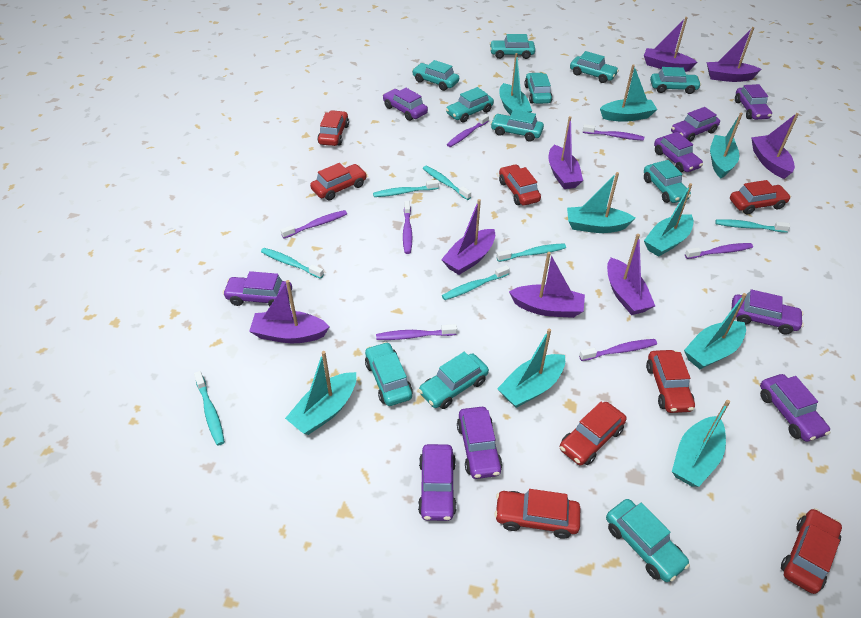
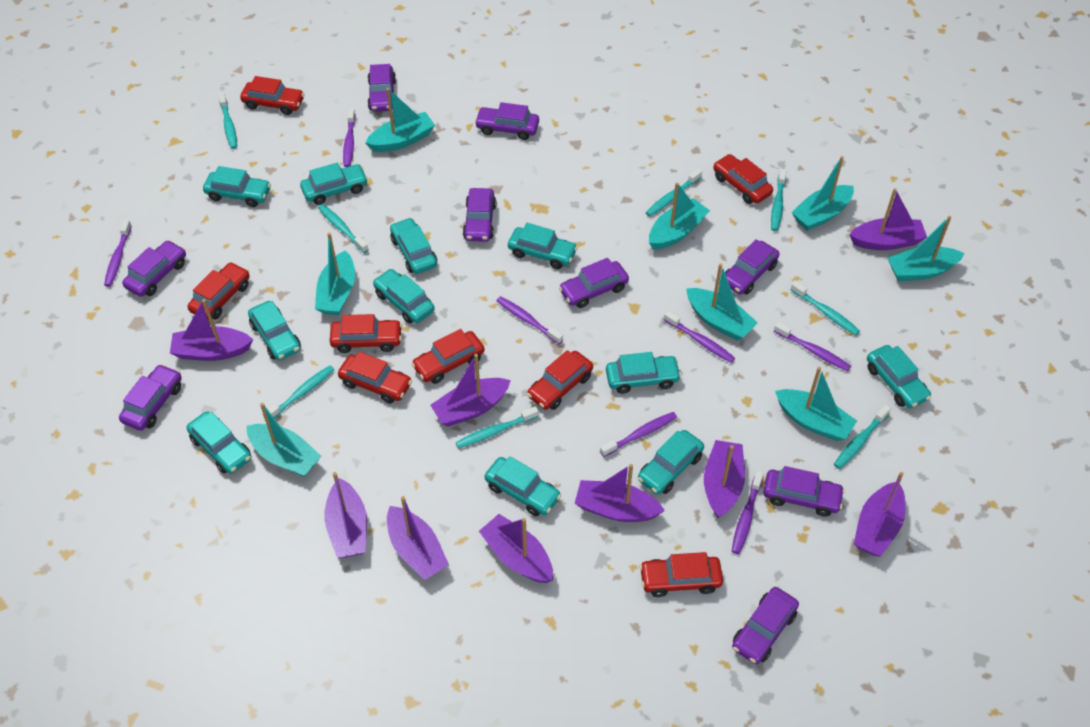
purple boat: [249,280,330,343] [441,199,495,275] [509,252,585,318] [549,116,583,189] [607,234,655,315] [644,17,697,72] [707,27,762,82] [751,113,799,179] = 8 -> [170,299,253,361] [324,472,367,558] [387,496,449,580] [430,354,511,427] [479,514,553,583] [574,464,665,522] [704,440,745,518] [849,188,927,250] [854,472,906,556] = 9
turquoise boat: [285,351,356,435] [497,329,565,408] [499,53,532,115] [567,172,635,233] [600,64,657,122] [644,183,694,257] [672,400,730,487] [684,293,747,369] [710,113,743,178] = 9 -> [246,403,321,477] [315,233,355,315] [366,88,435,152] [649,182,710,250] [686,264,758,341] [775,367,857,441] [791,156,854,231] [888,216,965,282] = 8
turquoise toothbrush: [194,371,225,446] [261,248,324,279] [373,180,439,197] [423,166,471,200] [442,265,510,300] [497,243,566,262] [715,219,790,233] = 7 -> [218,93,237,149] [263,365,335,419] [318,204,369,253] [456,406,539,449] [646,169,702,217] [771,169,786,231] [791,281,860,335] [834,405,891,469] = 8

